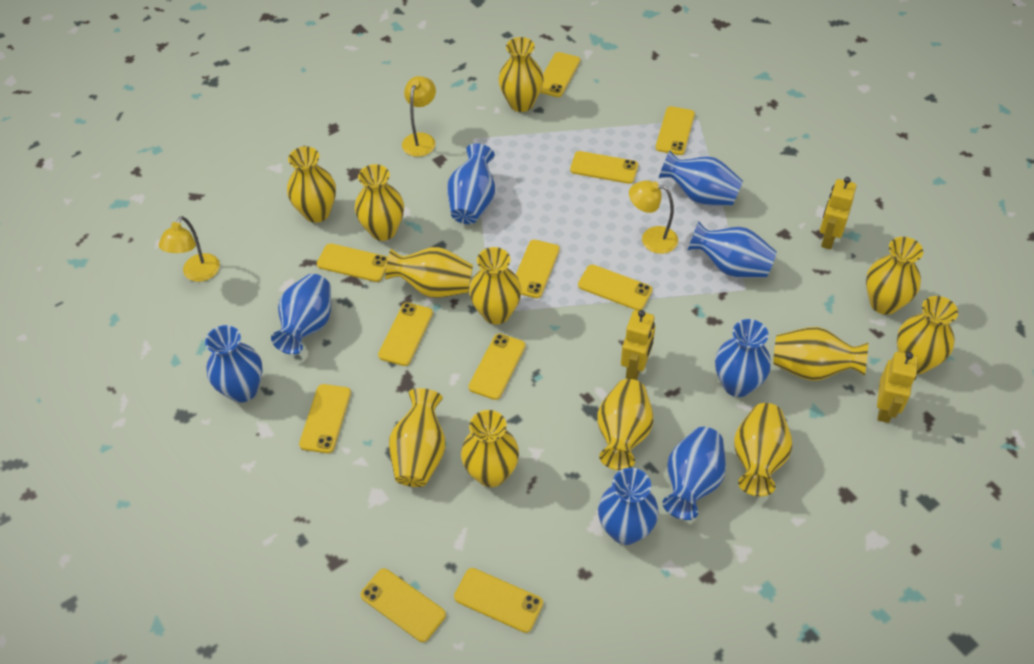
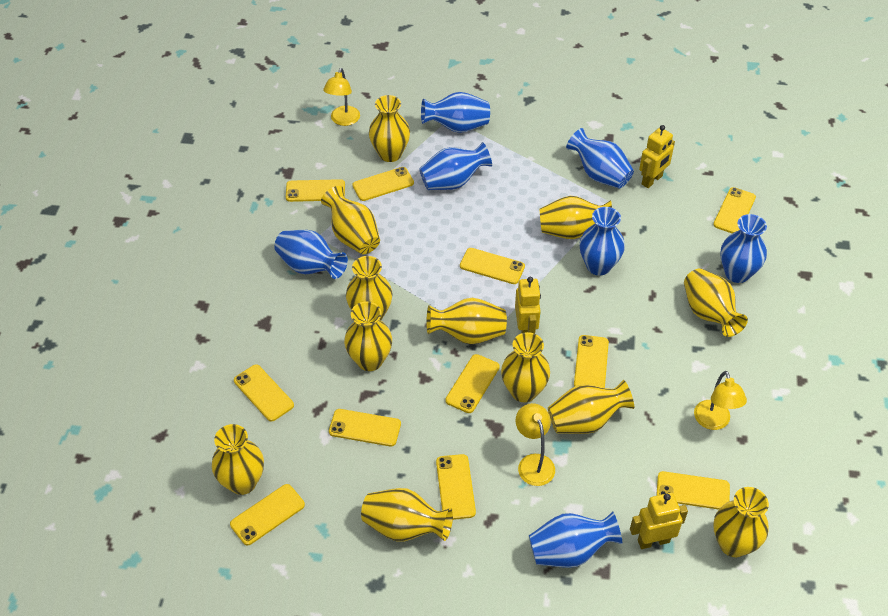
blue vase: [205,325,263,402] [271,274,331,355] [447,143,495,224] [598,468,659,545] [659,151,743,206] [662,427,726,520] [687,221,777,278] [715,319,771,397] = 8 -> [274,230,348,279] [419,142,492,190] [421,92,490,133] [529,511,622,568] [566,128,634,189] [579,207,625,275] [720,214,767,283] = 7

